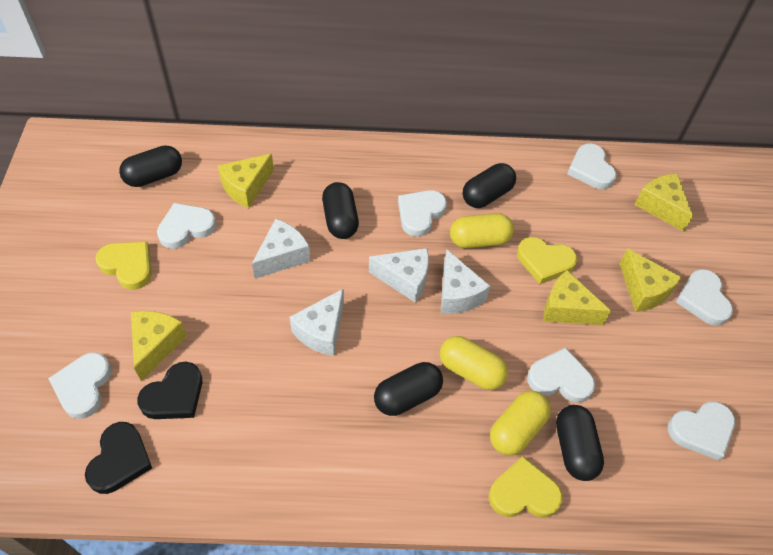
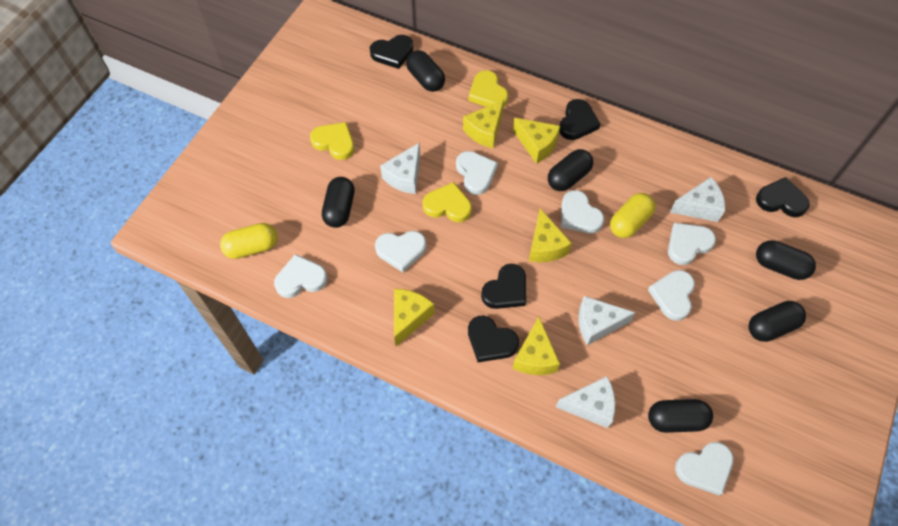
black capsule: [119,145,182,187] [322,182,359,239] [374,362,443,416] [463,163,516,208] [556,405,604,481] = 5 -> [322,177,355,228] [406,50,445,92] [548,149,593,191] [648,399,713,433] [748,301,806,342] [756,240,816,280] = 6
black heart: [85,422,152,494] [137,362,202,419] = 2 -> [370,35,413,69] [468,315,519,362] [481,264,526,309] [559,99,601,140] [756,177,810,217] = 5
yellow capsule: [440,336,508,390] [450,213,514,248] [490,391,551,456] = 3 -> [220,223,278,259] [610,193,655,238] = 2

